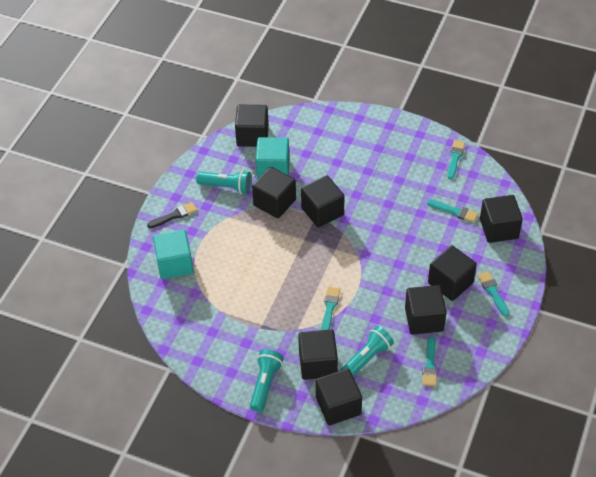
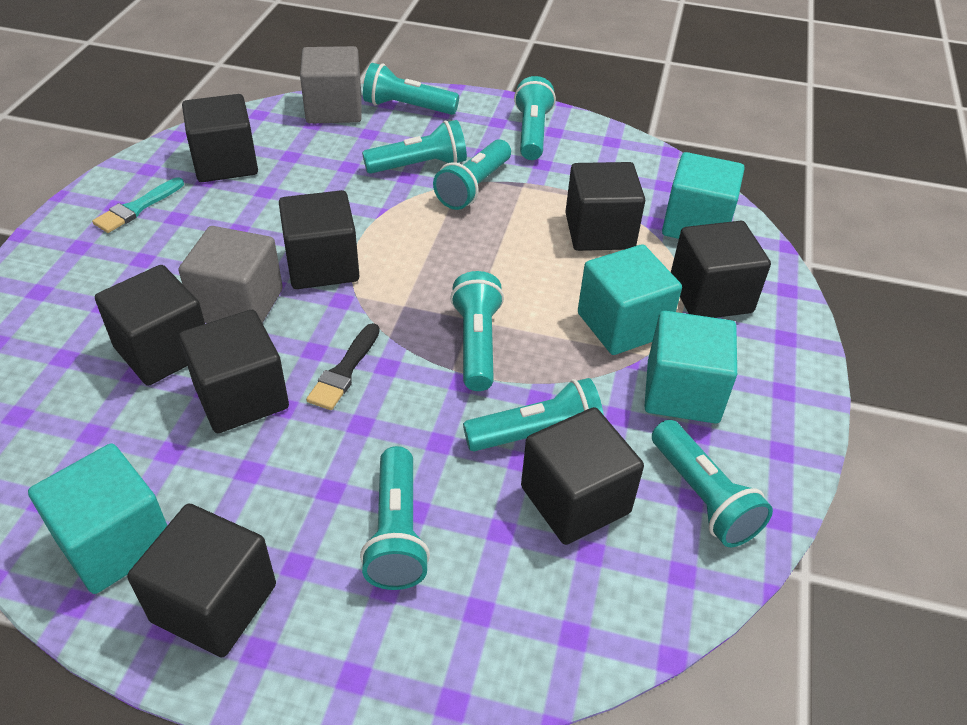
grey cube: none = 0 -> [179,226,283,323] [300,46,362,124] = 2
turquoise brush: [322,287,340,330] [422,336,437,386] [427,200,478,223] [447,140,465,179] [477,271,509,317] = 5 -> [92,177,184,233] = 1
turquoise cube: [153,230,193,279] [256,137,289,179] = 2 -> [28,444,167,594] [578,244,682,355] [644,311,737,423] [662,152,745,239] = 4
turquoise flashlight: [196,170,252,194] [250,349,284,412] [340,326,394,377] = 3 -> [360,446,430,590] [362,120,467,174] [363,63,459,115] [433,139,511,210] [450,271,504,391] [463,378,604,451] [514,76,556,160] [652,420,773,547] = 8

